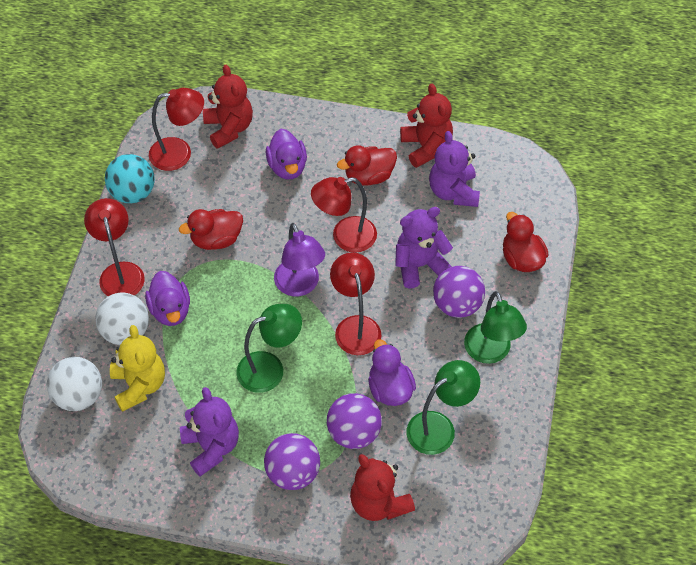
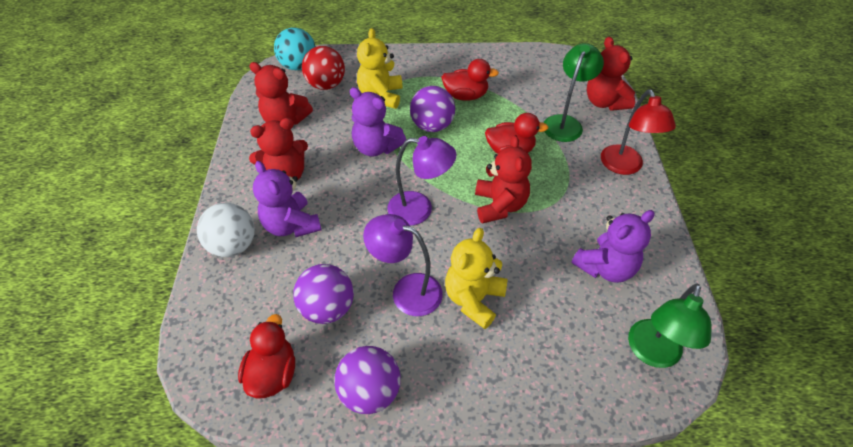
green lamp: [236,304,302,393] [406,360,480,455] [464,291,527,364] = 3 -> [544,43,604,142] [628,284,712,368] = 2
purple duck: [145,271,190,326] [266,129,307,179] [368,339,416,406] = 3 -> none = 0
purple lamp: [274,223,325,296] = 1 -> [363,214,443,316] [387,136,456,226] = 2
red ball: none = 0 -> [302,46,345,90] = 1
red lamp: [84,198,145,296] [149,88,204,171] [311,177,377,253] [330,252,382,355] = 4 -> [601,90,676,175] = 1
red teddy bear: [203,65,253,149] [350,454,415,521] [400,84,453,168] = 3 -> [249,62,313,125] [249,118,308,181] [475,135,532,224] [587,37,635,111] = 4
white ball: [47,357,102,411] [95,293,149,345] = 2 -> [197,203,255,257] = 1
yellow teddy bear: [110,325,165,412] = 1 -> [357,28,403,109] [445,228,507,329] = 2

